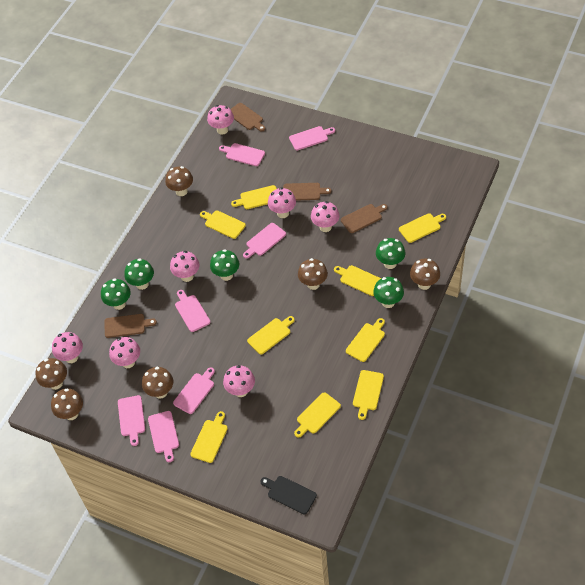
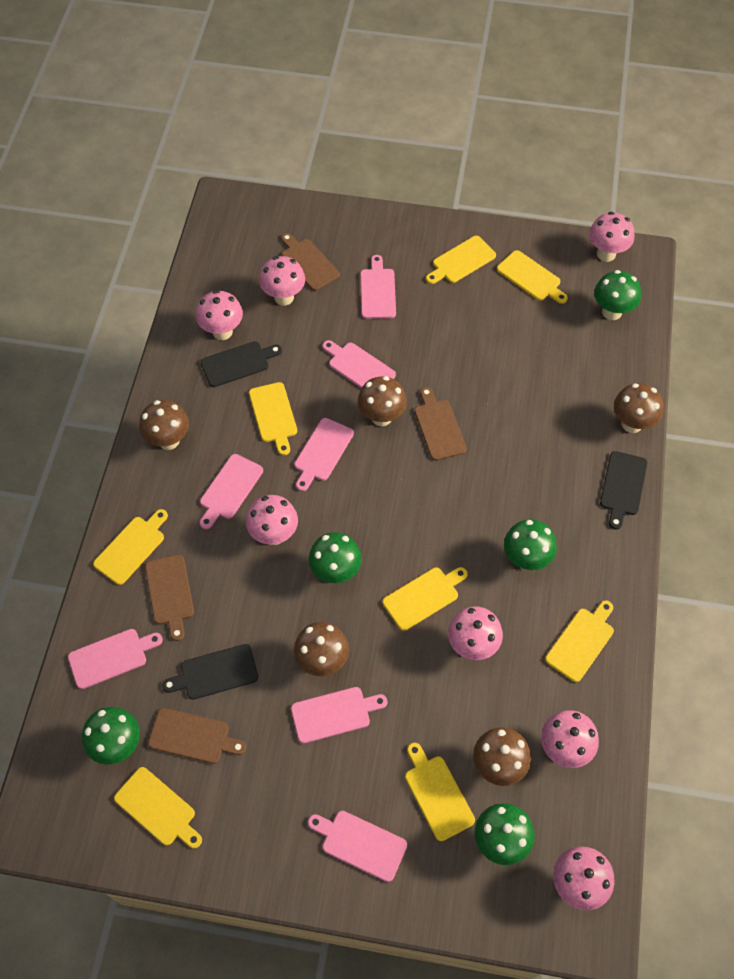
black cutting board: [261,476,317,515] = 1 -> [162,644,258,700] [201,341,282,387] [600,451,647,530] = 3
brown mushroom: [36,358,67,390] [51,389,83,420] [142,367,173,399] [165,166,193,196] [298,258,328,290] [410,259,440,290] = 6 -> [139,400,189,450] [294,622,349,676] [358,376,407,426] [473,727,531,786] [614,383,664,433] = 5
yellow cutting board: [190,411,228,463] [200,210,246,239] [231,185,277,209] [247,316,295,355] [294,392,341,438] [334,265,381,296] [346,318,385,362] [353,370,384,420] [399,213,446,243] = 9 -> [93,509,168,585] [114,767,202,848] [249,382,297,456] [383,567,468,631] [405,743,475,841] [426,236,496,284] [497,250,568,304] [545,600,614,682] = 8

